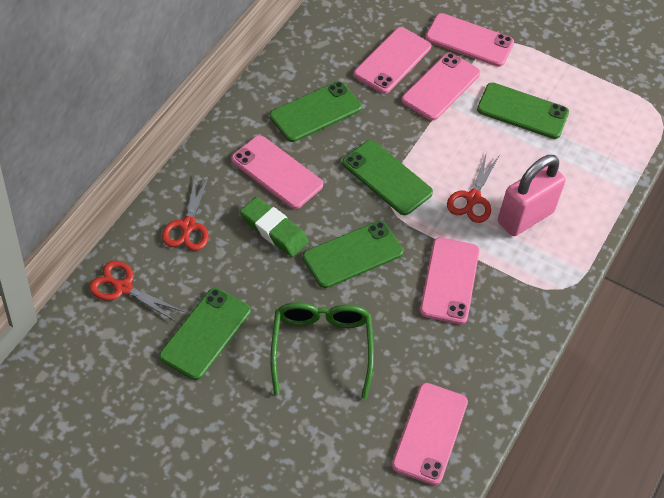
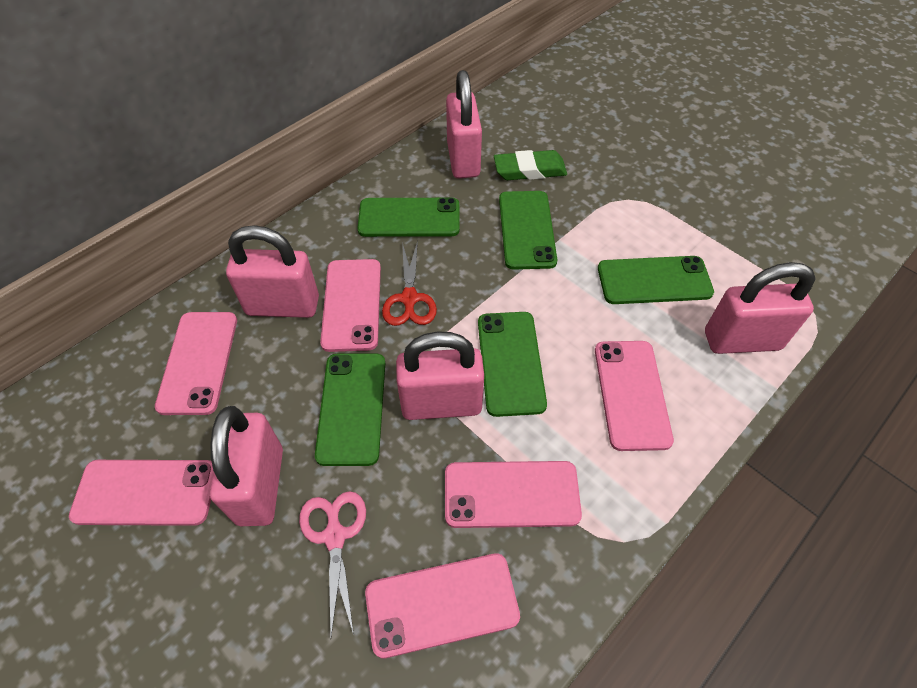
green glasses: [270,302,374,399] = 1 -> none = 0
pink padlock: [498,155,565,236] = 1 -> [210,406,283,526] [226,225,319,318] [396,331,484,420] [446,70,482,179] [705,262,816,354] = 5
pink scissors: none = 0 -> [299,491,366,636] = 1
red scissors: [89,261,184,322] [162,174,209,251] [447,152,499,223] = 3 -> [382,240,437,326] = 1

